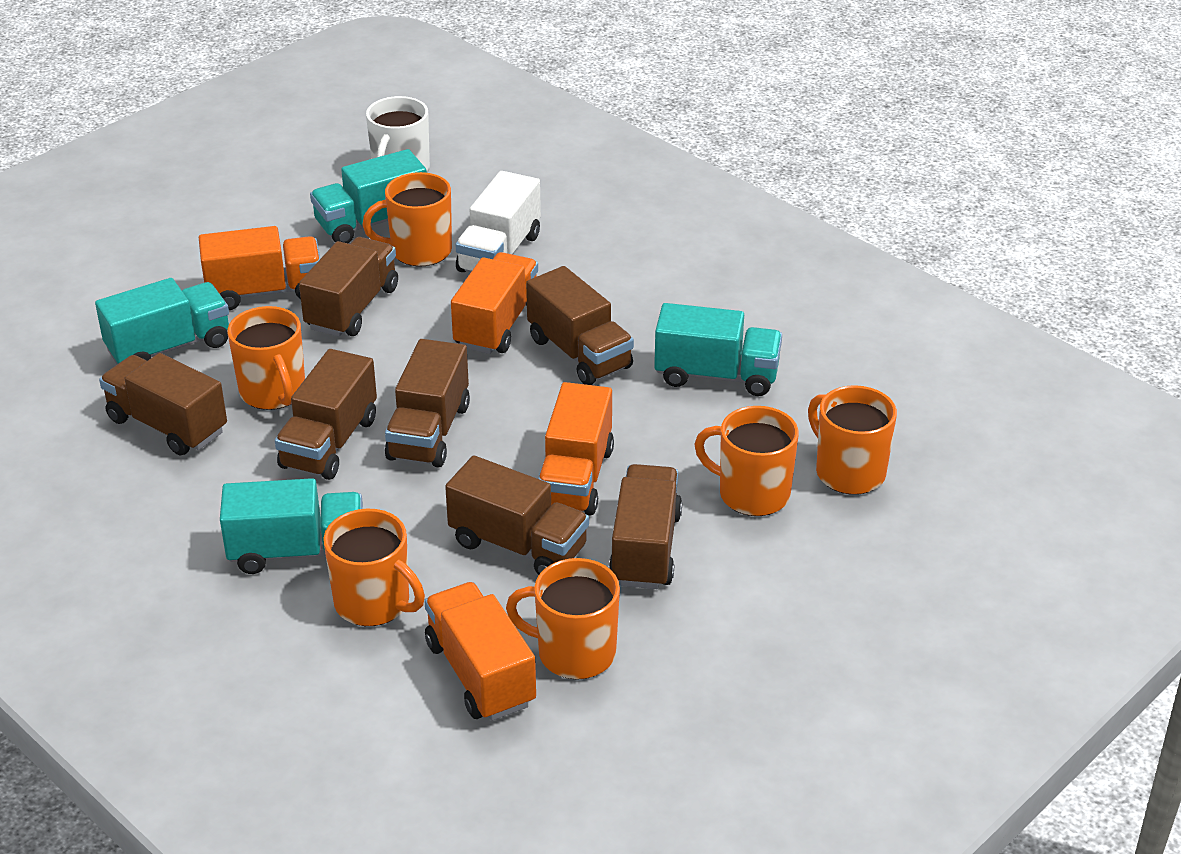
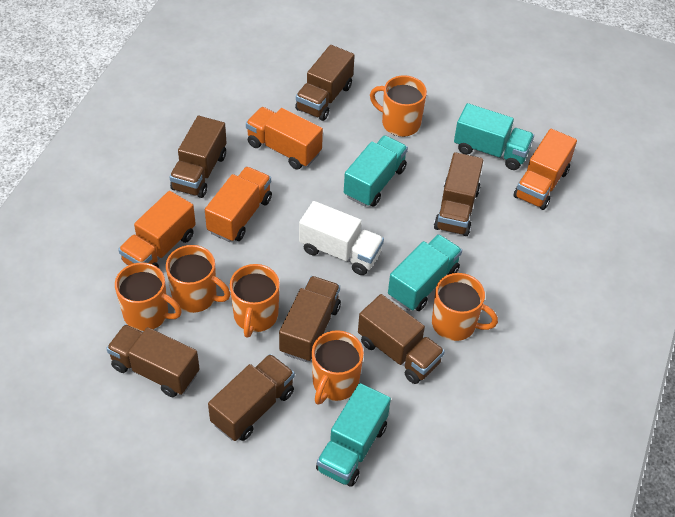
white mug: [366,96,430,173] = 1 -> none = 0

